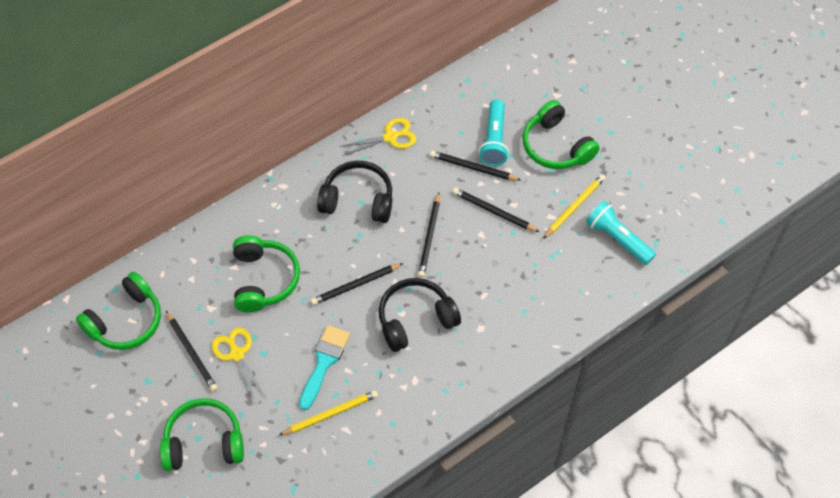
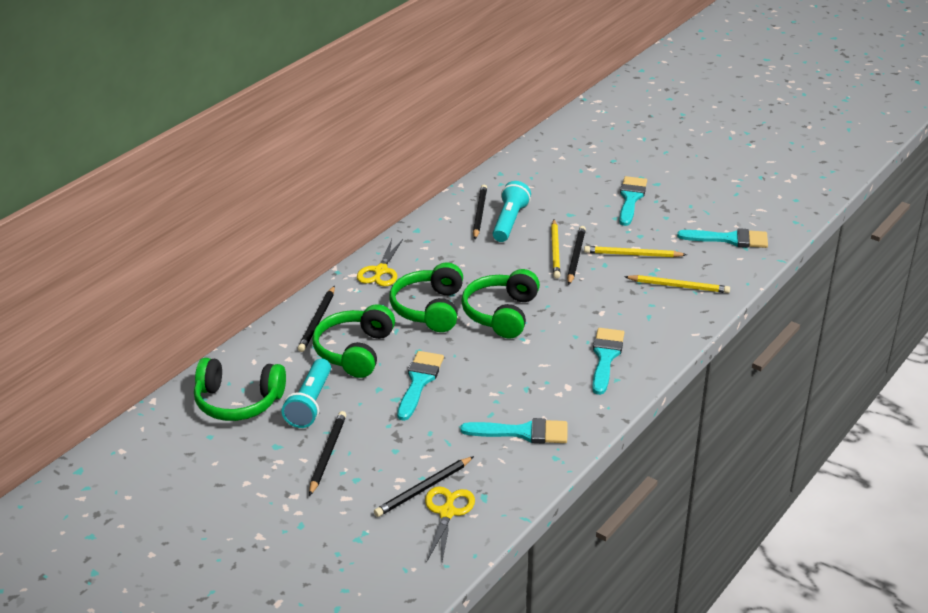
black headphones: [317,161,392,223] [379,278,461,352] = 2 -> none = 0
turquoise brush: [299,325,350,410] = 1 -> [397,351,444,421] [460,418,568,444] [592,328,625,395] [619,176,647,226] [677,228,768,248] = 5
yellow pencil: [279,390,378,435] [543,174,605,239] = 2 -> [551,219,560,279] [584,246,687,257] [625,275,730,293] = 3

